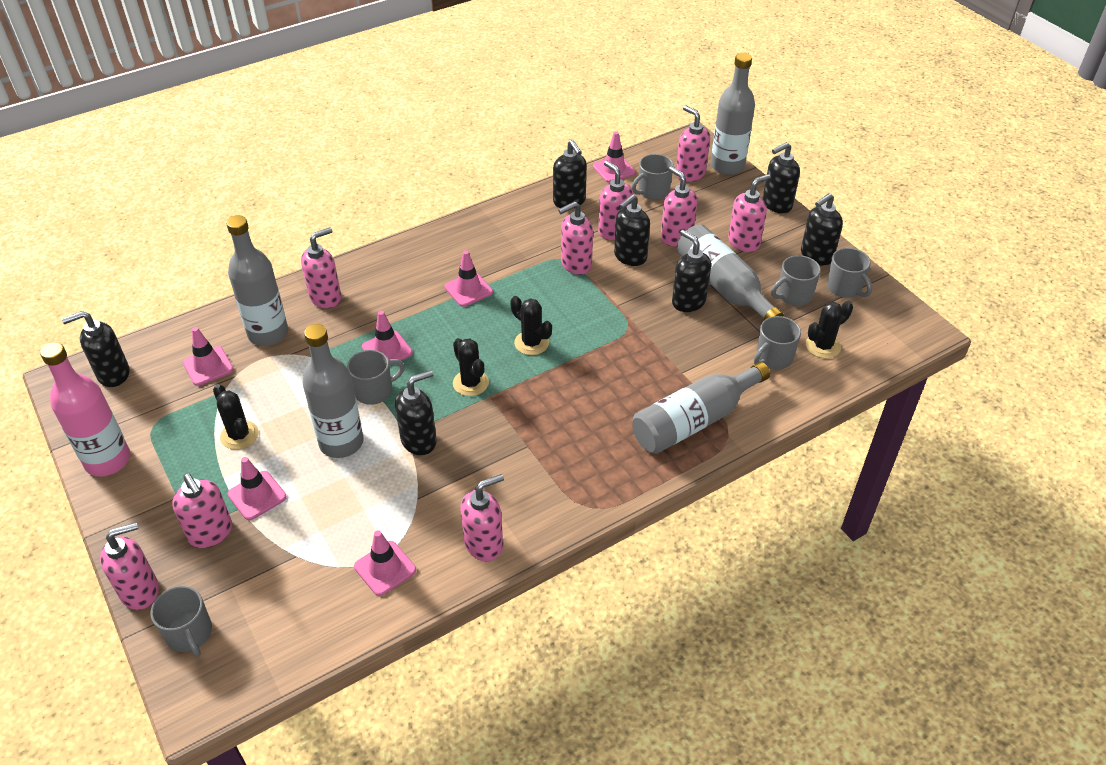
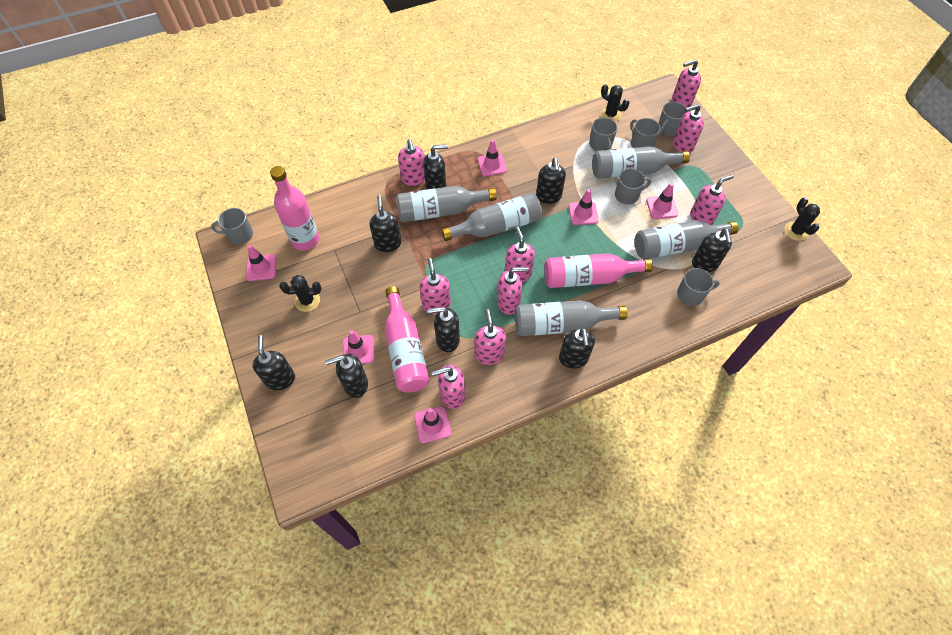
black cactus: [213,384,259,450] [453,338,489,396] [510,296,552,355] [806,301,853,358] = 4 -> [279,275,321,312] [600,84,629,122] [784,197,820,241] = 3
black soap dispenser: [61,311,129,387] [395,370,437,455] [553,140,587,208] [614,194,650,266] [672,230,711,312] [763,142,800,214] [801,193,843,266] = 7 -> [252,335,295,390] [325,354,368,398] [369,195,401,252] [423,145,448,189] [427,307,460,352] [536,158,566,204] [559,328,595,368] [692,228,732,272] = 8
pink bottle: [40,342,130,476] = 1 -> [270,166,319,251] [385,286,430,393] [544,253,653,288] = 3

